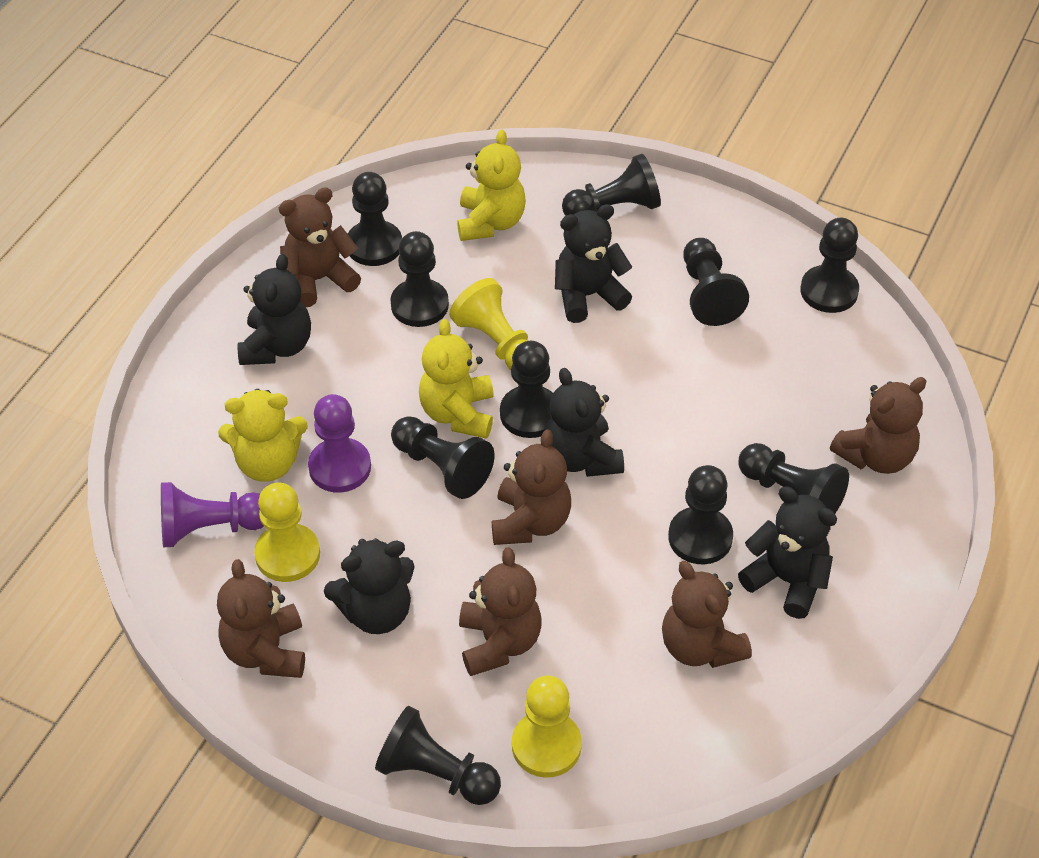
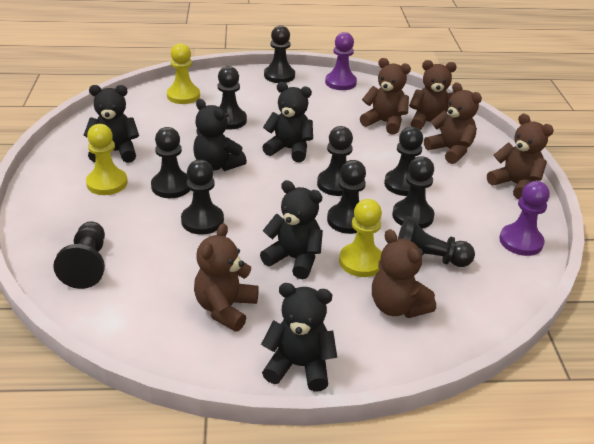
yellow teddy bear: [218,389,308,482] [419,319,494,439] [457,129,526,241] = 3 -> none = 0

